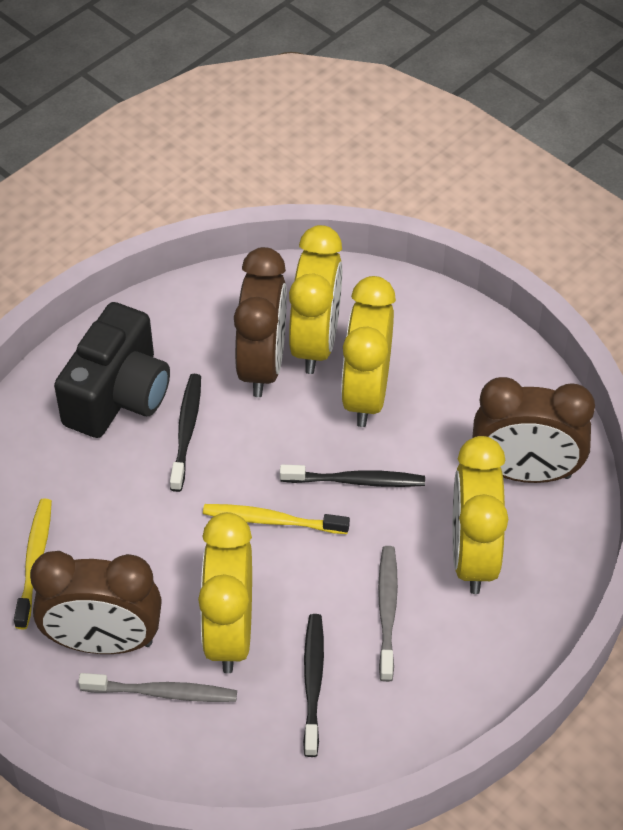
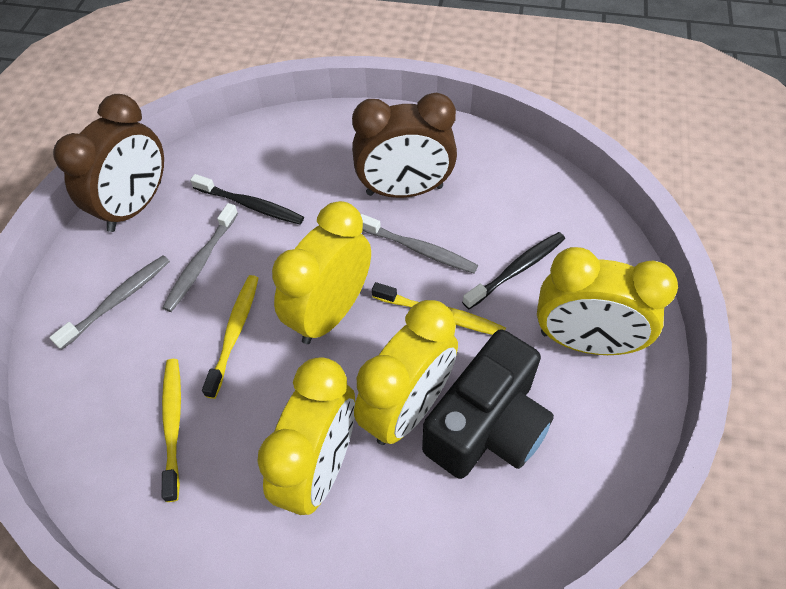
black toothbrush: [170,374,201,492] [280,465,425,487] [303,614,324,757] = 3 -> [190,174,304,225] [462,232,565,309] = 2
brown clock: [30,551,162,654] [234,247,287,397] [472,377,595,483] = 3 -> [53,94,164,232] [352,92,457,198] = 2
grey toothbrush: [78,673,237,702] [378,546,398,682] = 2 -> [49,255,170,350] [162,203,238,312] [361,214,478,273] = 3
yellow toothbrush: [14,498,52,630] [203,504,350,534] = 2 -> [162,359,181,502] [202,275,259,399] [372,282,506,335] = 3

